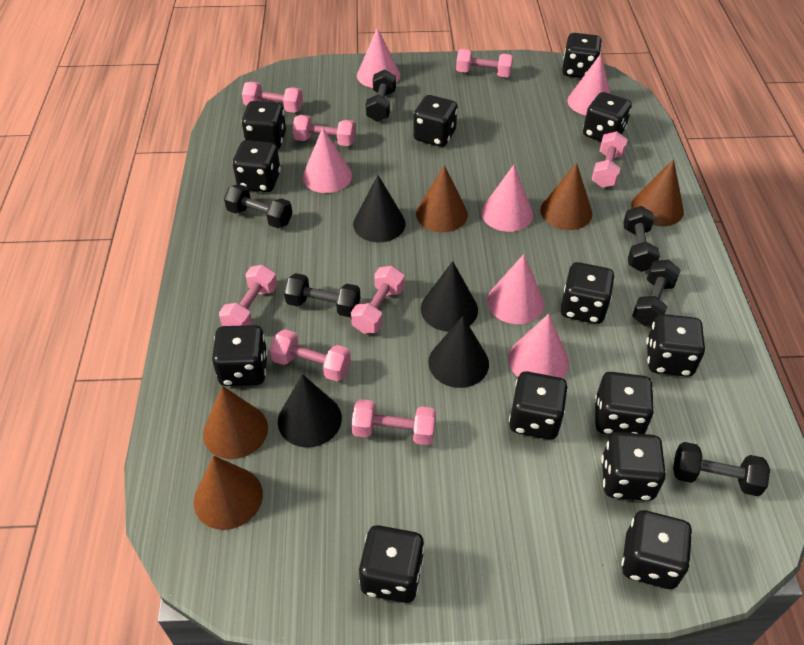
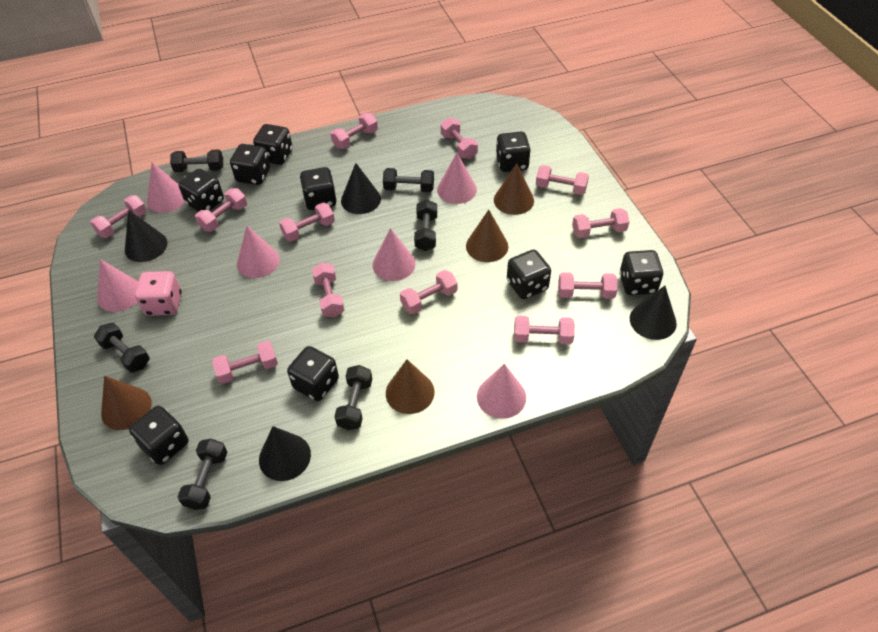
black dice: [212,325,268,386] [232,140,281,192] [241,101,286,149] [359,525,425,603] [413,95,458,147] [509,371,568,440] [561,262,615,324] [562,33,602,78] [583,92,632,142] [595,372,654,435] [601,432,666,501] [621,510,692,589] [646,314,705,377] = 13 -> [129,406,189,465] [178,169,224,212] [230,144,270,185] [253,124,293,165] [287,346,339,401] [300,167,337,210] [496,132,530,172] [507,250,551,299] [619,250,664,295] = 9
brown cone: [194,455,263,530] [203,386,268,459] [416,165,468,232] [540,163,592,230] [631,159,684,226] = 5 -> [101,376,152,430] [386,360,435,414] [466,210,508,262] [494,163,534,215] = 4
pink dice: none = 0 -> [135,271,182,316] = 1
pink dumbbell: [219,265,277,326] [242,82,303,113] [270,329,351,381] [292,115,355,146] [351,266,404,334] [351,399,436,445] [456,49,513,77] [591,131,628,188] = 8 -> [90,195,147,238] [195,188,247,231] [212,341,278,384] [279,203,335,241] [312,263,344,317] [331,113,378,149] [400,270,457,314] [441,118,478,159] [514,316,575,344] [536,165,589,195] [558,272,617,299] [572,208,629,238] = 12

